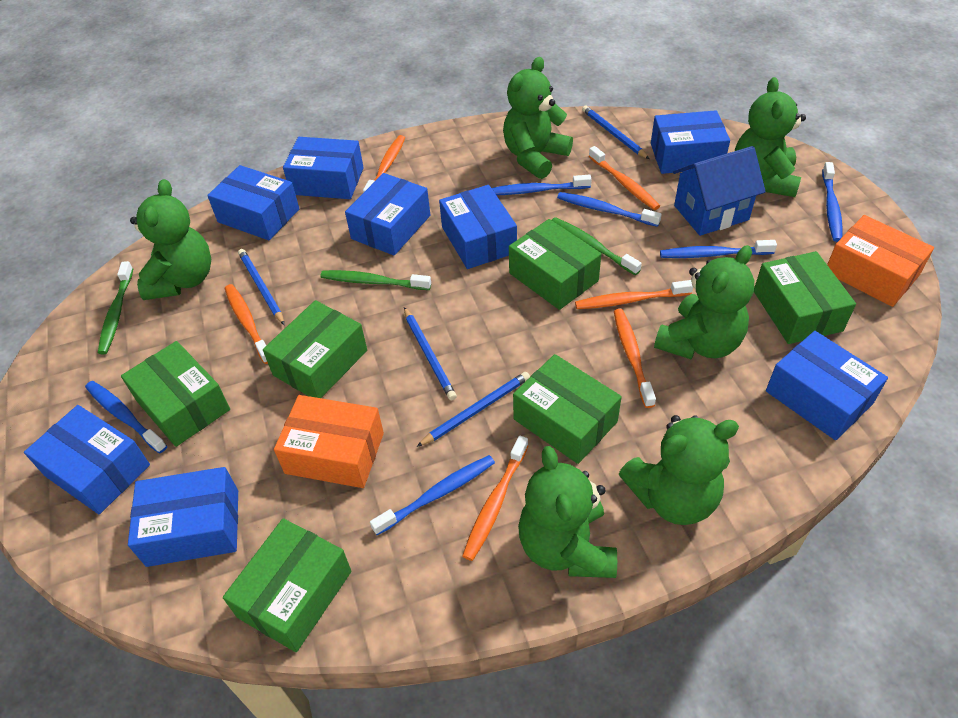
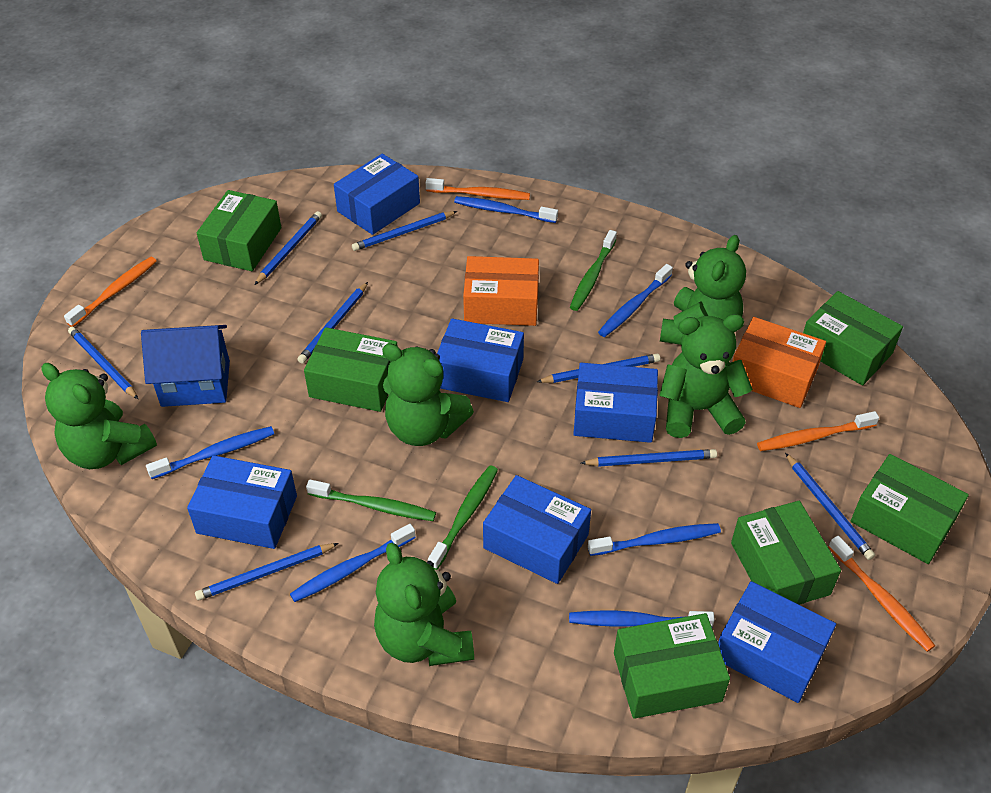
blue box: [24,405,150,514] [128,467,238,567] [207,165,299,240] [283,137,364,199] [345,173,430,256] [439,185,517,269] [651,110,730,174] [766,331,888,440] = 8 -> [187,455,297,549] [334,154,420,235] [437,318,524,402] [483,475,591,584] [573,363,658,443] [718,581,836,703] = 6
blue pencil: [238,249,284,325] [404,307,457,401] [417,372,530,447] [582,106,649,159] = 4 -> [68,327,138,399] [195,543,339,600] [254,211,322,285] [298,282,368,364] [352,211,457,251] [537,354,660,383] [581,449,717,467] [785,453,875,560] = 8
green teddy bear: [130,179,211,300] [503,57,573,179] [518,446,617,578] [619,415,739,525] [654,245,754,360] [735,77,806,197] = 6 -> [42,363,157,469] [374,543,474,666] [382,343,474,446] [659,314,753,438] [660,235,746,345] = 5
orange toothbrush: [225,284,268,364] [363,135,405,193] [462,436,528,561] [575,280,693,309] [589,146,660,210] [614,309,656,408] = 6 -> [64,257,157,327] [426,178,530,200] [757,411,879,451] [828,536,935,652] = 4

